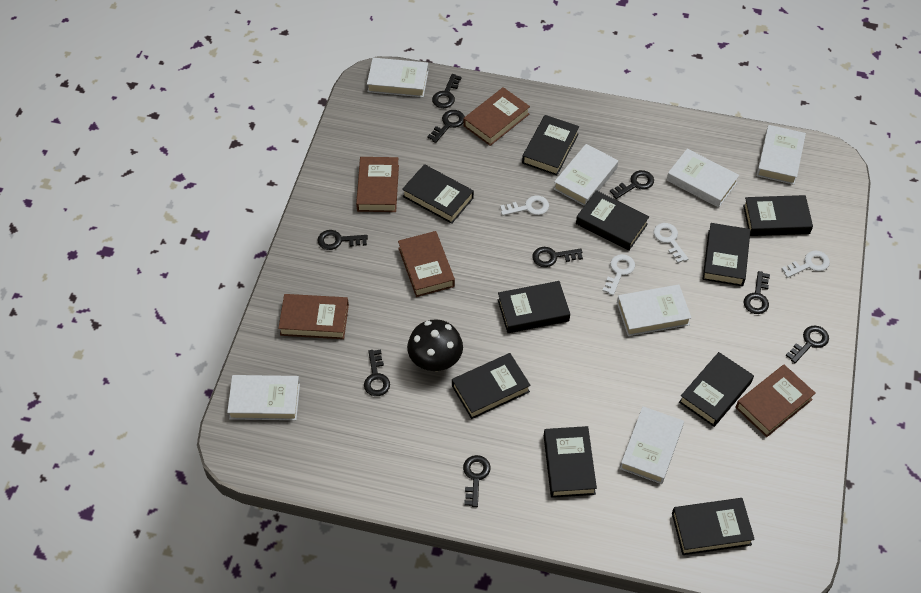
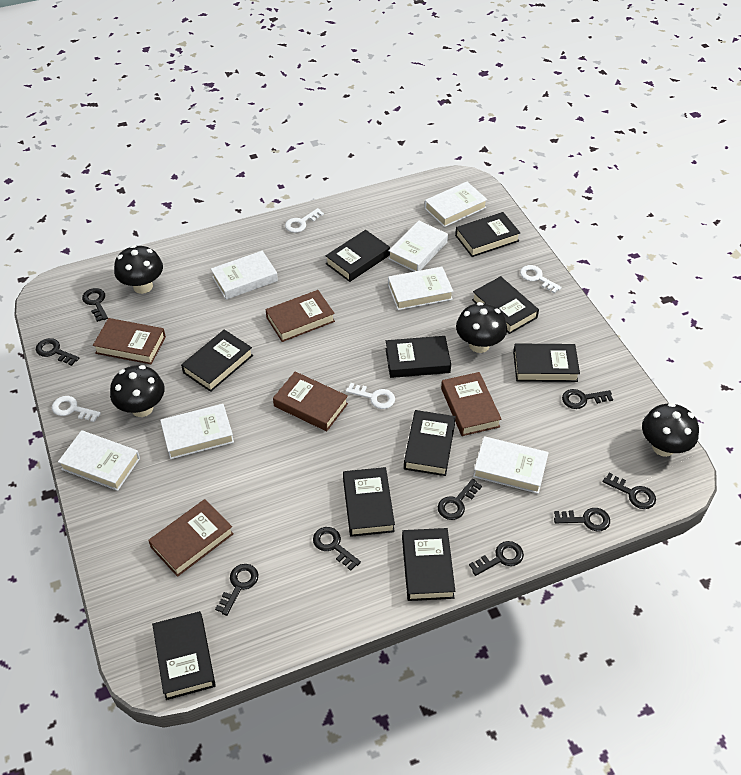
black mushroom: [407,319,463,371] = 1 -> [110,365,165,417] [114,245,163,294] [456,302,507,353] [642,403,699,457] = 4

